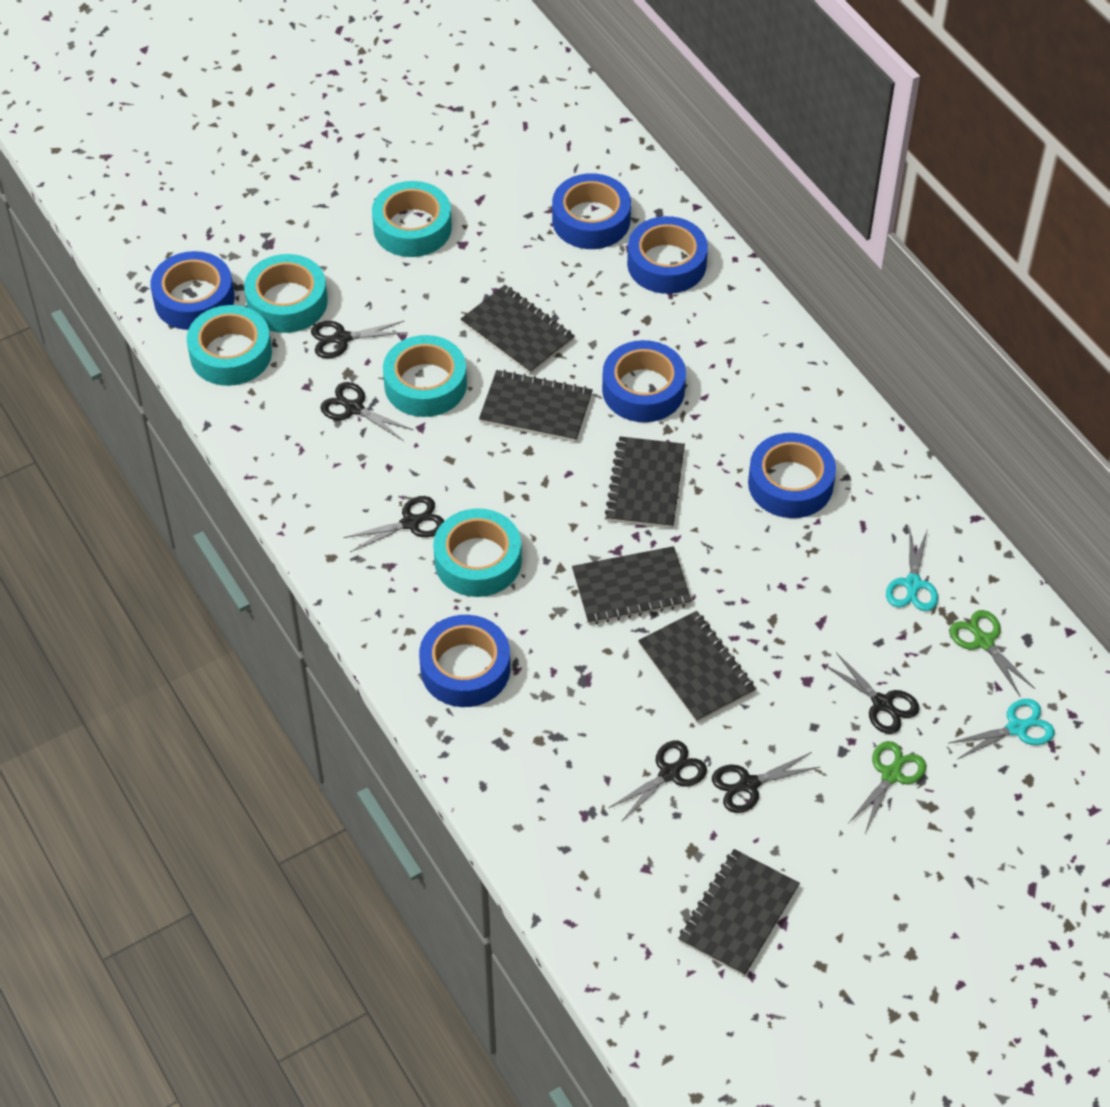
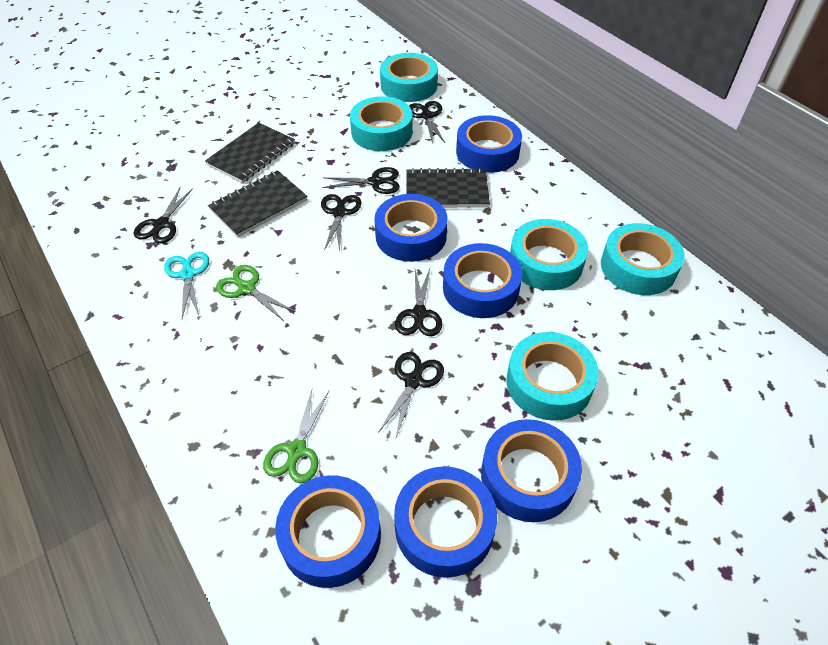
black notebook: [461,285,575,375] [479,370,593,442] [572,546,692,625] [605,437,685,529] [638,611,756,723] [678,849,800,977] = 6 -> [205,123,295,183] [208,170,307,237] [406,168,490,208] = 3
turquoise scissors: [886,529,938,611] [949,699,1055,759] = 2 -> [164,252,209,318] = 1

